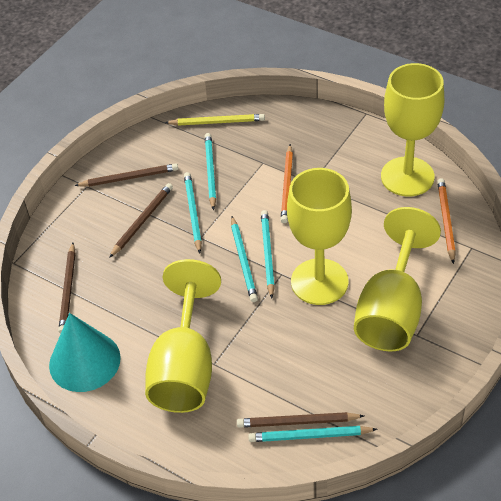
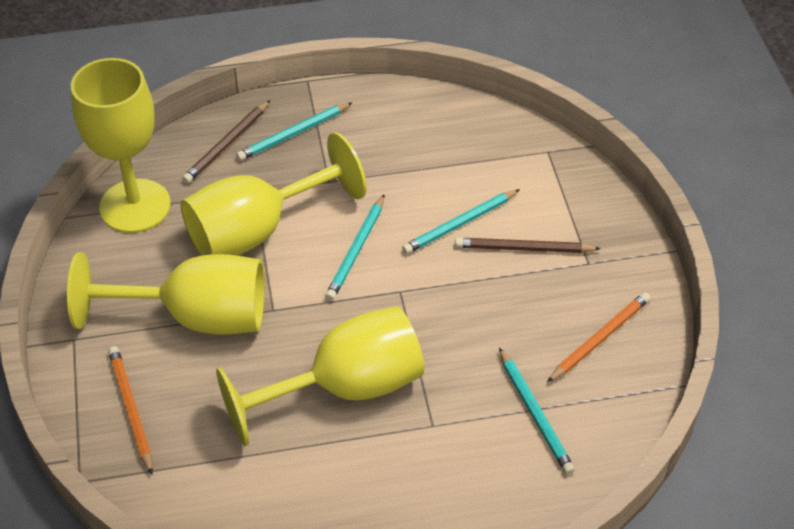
brown pencil: [58,243,75,334] [74,163,178,187] [109,183,173,258] [237,412,364,428] = 4 -> [182,100,270,183] [455,238,601,253] = 2
turquoise cone: [49,313,121,392] = 1 -> none = 0
turquoise pencil: [184,172,202,253] [205,133,216,210] [231,216,258,302] [248,426,377,442] [261,210,275,298] = 5 -> [236,102,353,161] [325,194,385,301] [402,189,520,254] [499,348,575,475] = 4
yellow pencil: [165,114,265,126] = 1 -> none = 0

